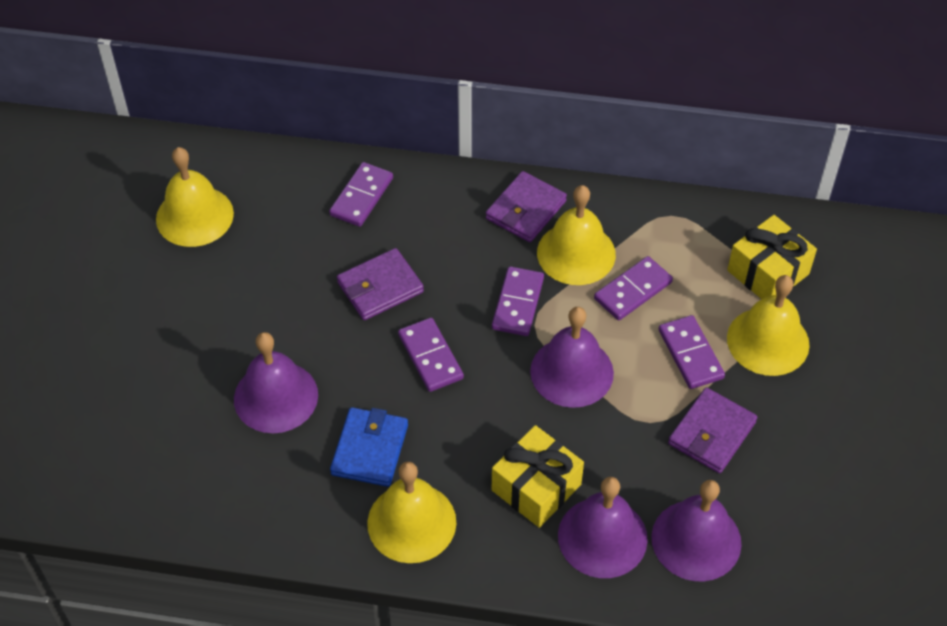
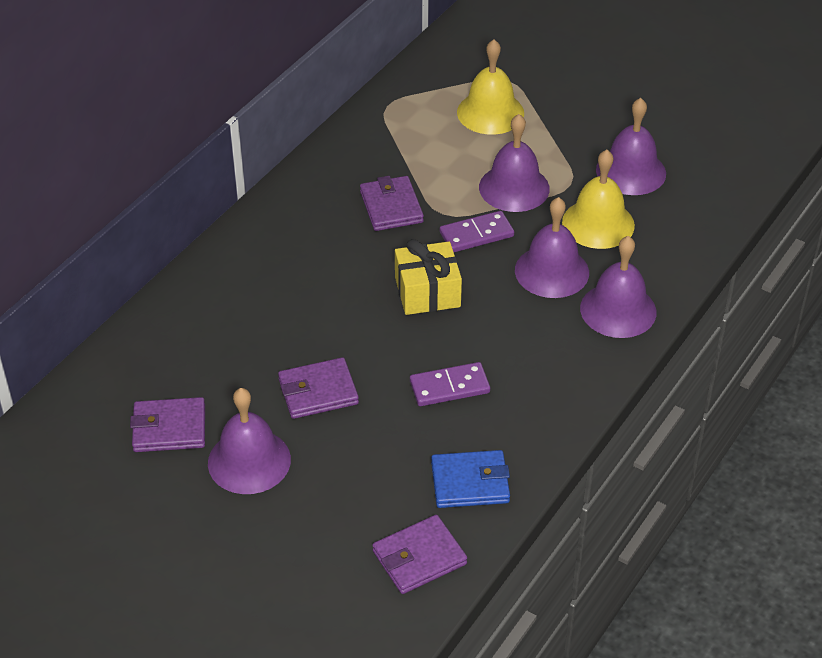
purple bell: [234,332,318,433] [530,307,614,408] [558,477,648,578] [651,480,742,581] = 4 -> [208,388,291,494] [479,114,550,212] [515,197,589,298] [580,236,657,338] [596,98,666,195] = 5
purple domino: [329,162,393,227] [398,318,464,392] [492,266,544,336] [594,256,673,320] [659,315,725,389] = 5 -> [410,362,490,406] [440,211,514,252] = 2
purple wallet: [337,248,424,320] [486,171,567,242] [668,387,757,473] = 3 -> [130,397,205,452] [278,357,359,419] [360,176,424,231] [372,515,467,594] = 4
yellow bell: [156,147,234,247] [367,462,456,563] [537,185,616,285] [727,275,810,376] = 4 -> [457,39,524,135] [562,150,635,249] = 2
yellow gift: [492,425,584,528] [727,215,817,299] = 2 -> [395,239,462,315] = 1

